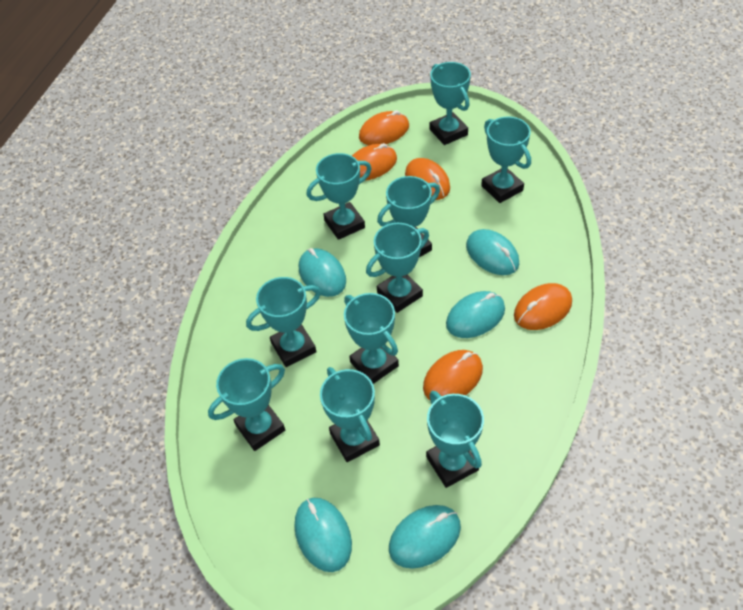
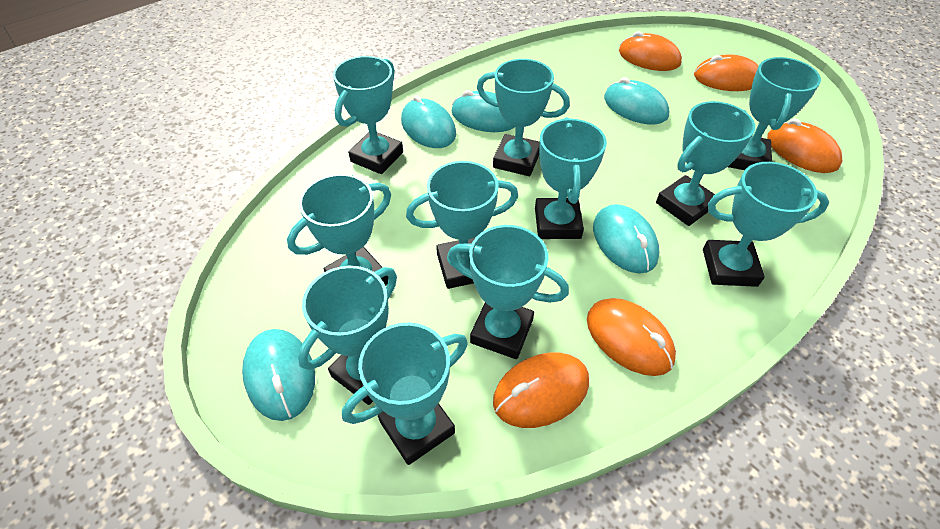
turquoise trophy: [208,358,285,451] [246,277,321,367] [307,153,372,240] [320,367,380,462] [344,293,399,384] [366,223,429,313] [377,176,440,257] [426,391,484,488] [430,62,471,145] [481,116,531,203] = 10 -> [287,174,391,285] [298,266,397,405] [333,56,403,174] [342,323,468,465] [406,161,518,289] [448,225,569,359] [477,59,570,176] [535,117,607,239] [656,101,755,226] [703,162,829,287] [728,57,821,170] = 11

